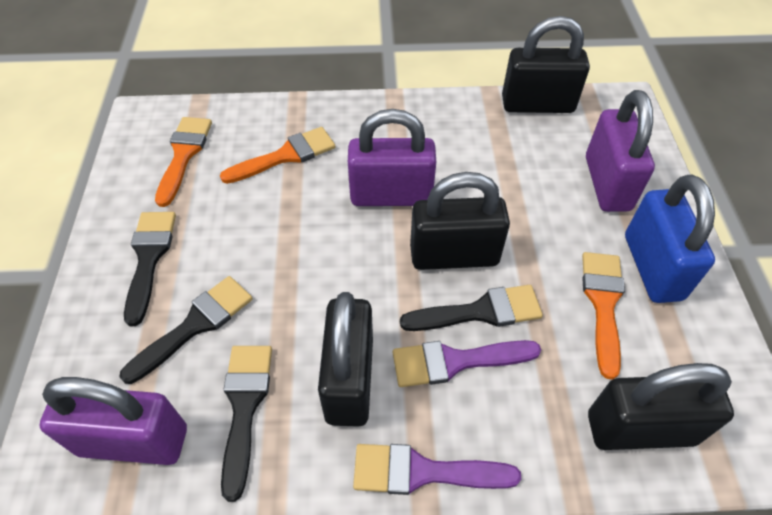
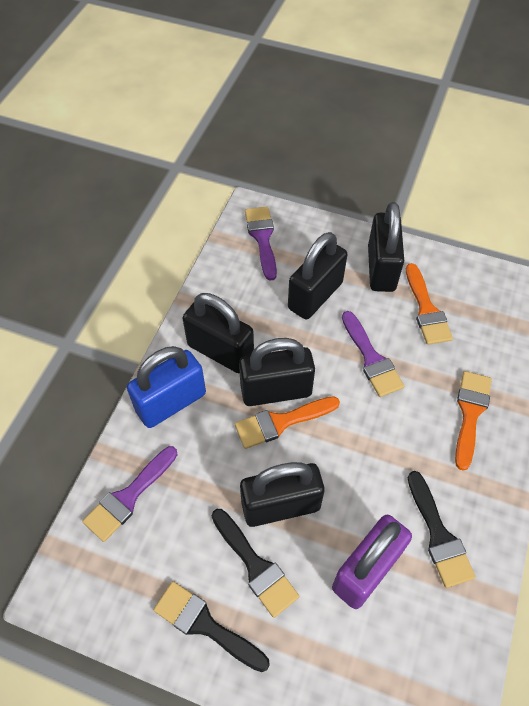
black brush: [119,276,253,384] [124,212,176,326] [221,346,272,502] [400,285,543,331] = 4 -> [153,581,270,672] [212,509,299,618] [408,471,476,588] = 3
black padlock: [318,292,373,427] [410,172,510,270] [502,16,590,113] [588,363,734,450] = 4 -> [182,293,254,373] [239,338,315,406] [240,462,324,527] [288,232,347,319] [368,202,404,292] = 5
purple brush: [353,444,521,495] [393,340,541,387] = 2 -> [82,446,177,542] [245,206,277,281] [342,311,404,397] = 3
purple padlock: [40,377,187,465] [348,109,436,206] [586,90,655,212] = 3 -> [332,515,412,609] = 1

